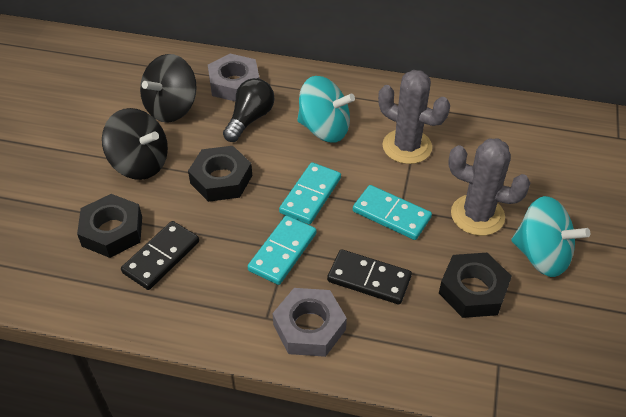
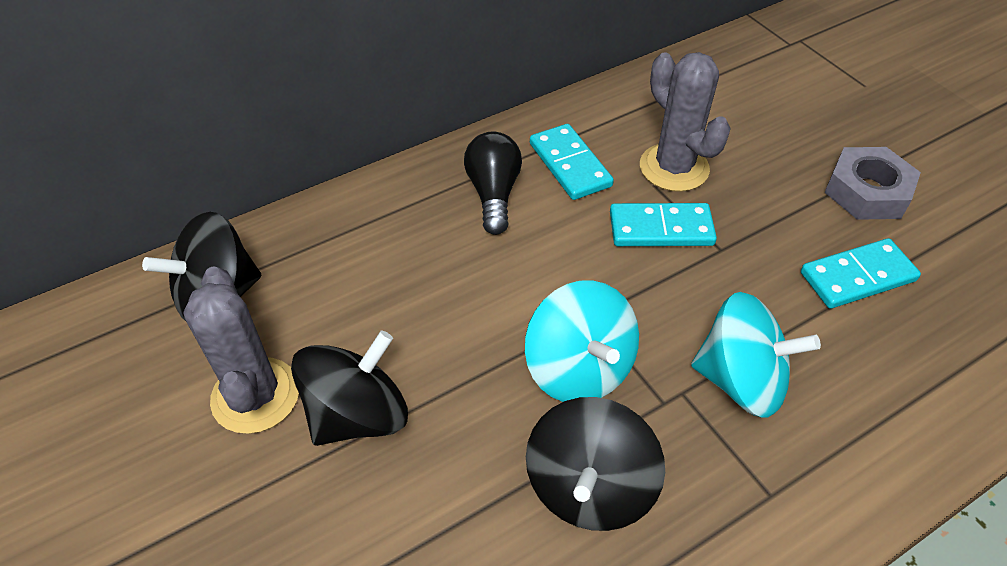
black domino: [121,221,199,290] [327,249,412,304] = 2 -> none = 0
black nut: [77,194,142,258] [188,146,252,202] [439,253,512,318] = 3 -> none = 0
black spinning top: [102,108,168,180] [140,54,197,123] = 2 -> [142,212,261,320] [291,331,408,446] [526,397,665,531] = 3
grey nut: [208,53,260,101] [273,288,347,357] = 2 -> [824,147,921,220] = 1

